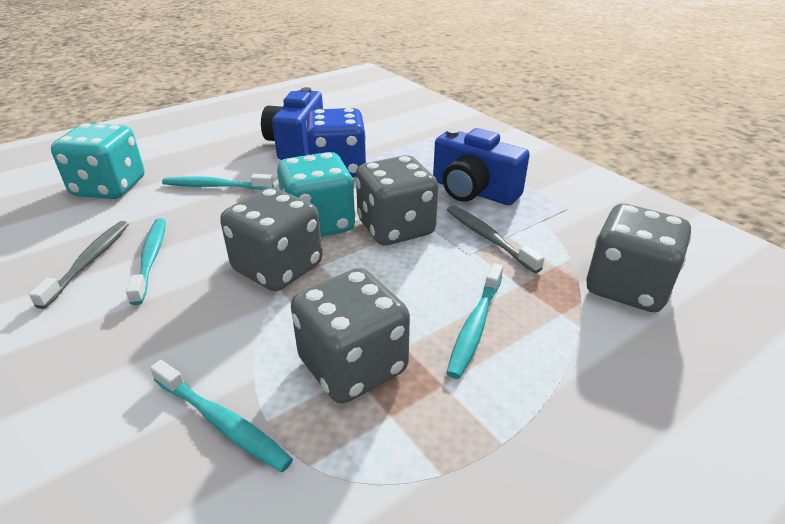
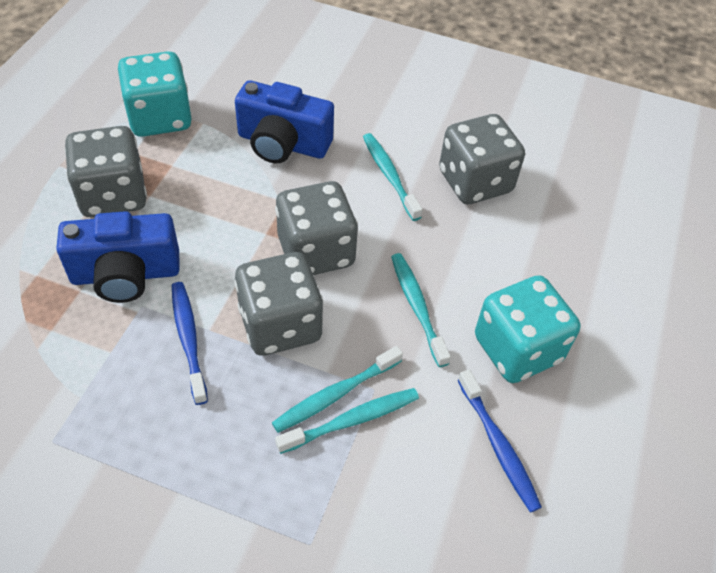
blue dice: [306,108,367,177] = 1 -> none = 0
blue toothbrush: none = 0 -> [172,282,208,405] [458,369,542,512] = 2
grey toothbrush: [29,221,129,309] [447,205,545,273] = 2 -> none = 0

